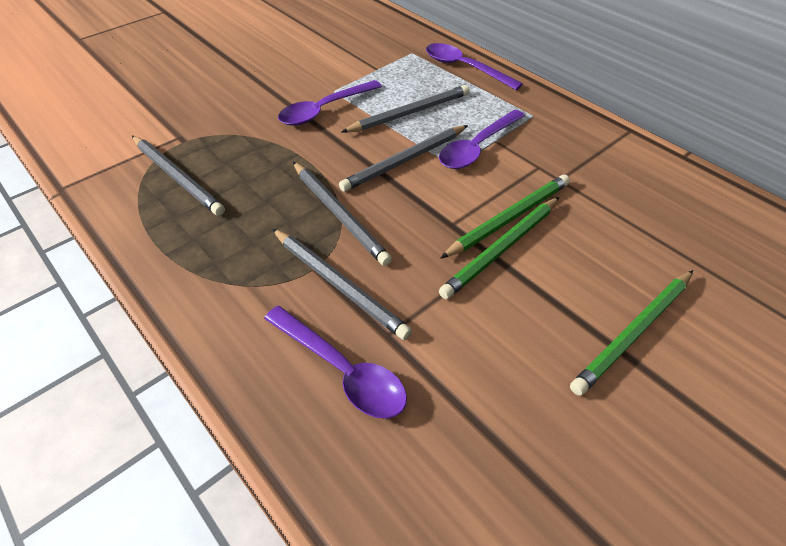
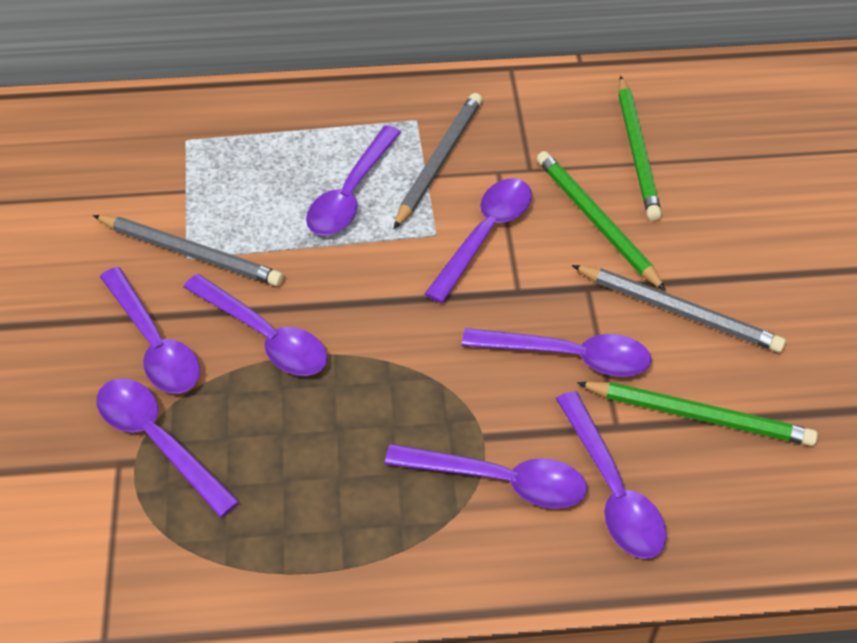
grey pencil: [132,136,225,216] [272,229,412,340] [293,162,392,266] [339,125,468,192] [341,85,470,133] = 5 -> [93,215,283,286] [394,93,482,229] [572,265,786,352] = 3
purple spoon: [264,306,407,419] [278,80,382,126] [426,43,523,90] [439,110,525,169] = 4 -> [97,378,240,518] [100,267,200,394] [183,274,327,376] [306,125,401,236] [385,444,587,509] [425,178,532,303] [462,328,652,377] [556,391,667,559] = 8

